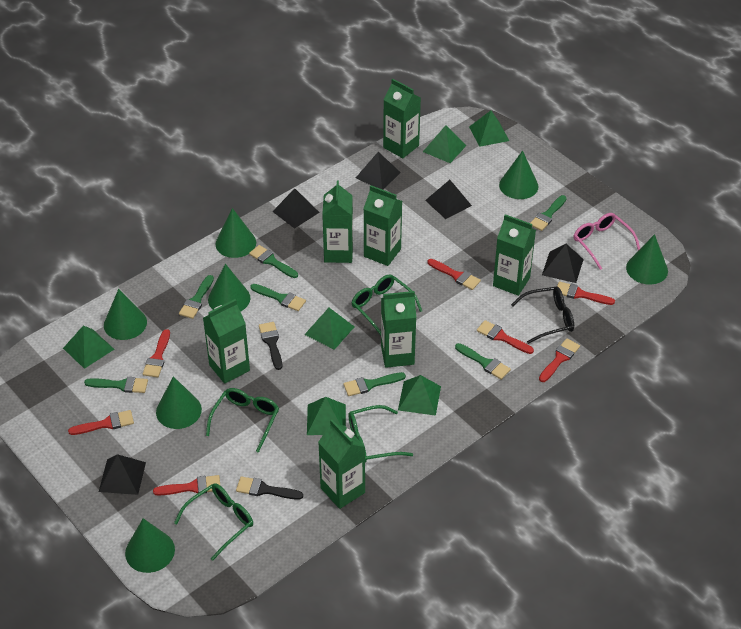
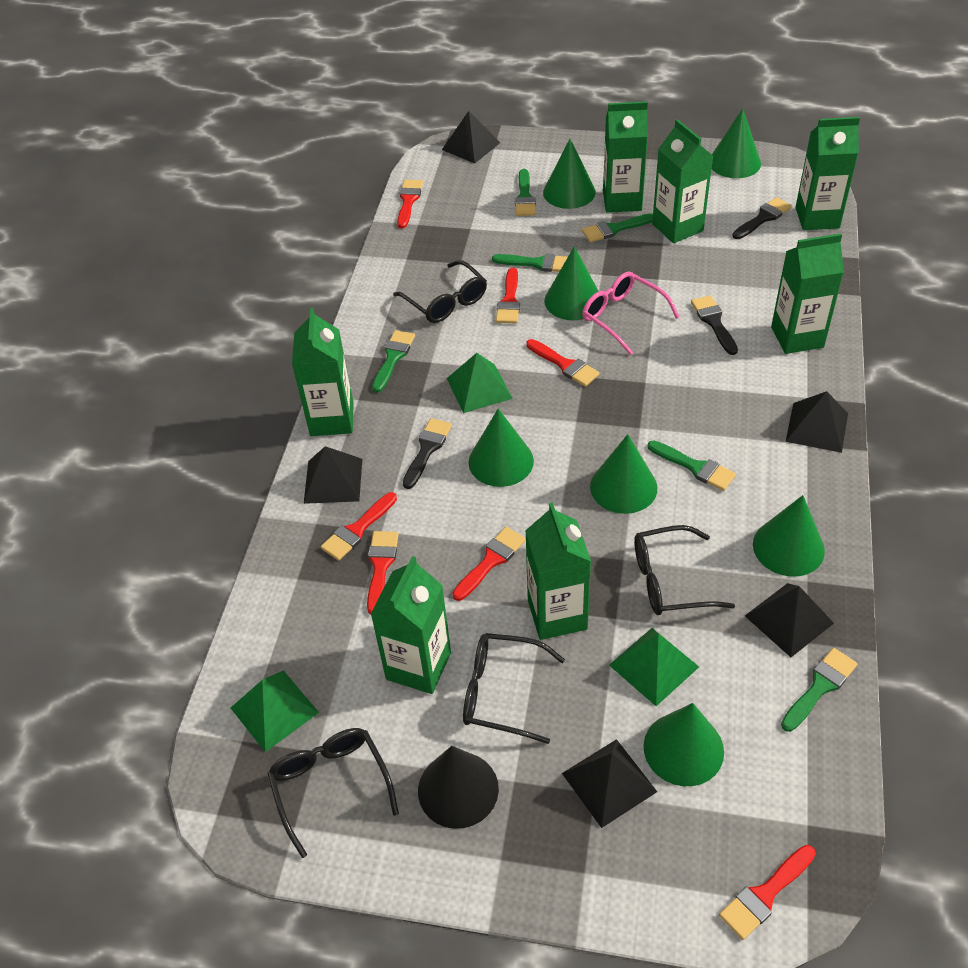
black brush: [236,476,303,500] [259,322,282,370] = 2 -> [403,418,452,489] [691,295,738,355] [732,197,792,239] = 3
black cone: none = 0 -> [418,746,499,829] = 1
black glasses: [511,286,574,344] = 1 -> [267,728,399,858] [393,260,487,323] [463,633,565,744] [634,525,735,615] = 4
green brush: [84,377,148,393] [179,275,214,319] [249,245,298,278] [250,284,306,311] [343,372,406,396] [455,343,511,380] [530,195,566,231] = 7 -> [372,330,415,393] [492,254,568,272] [515,169,536,216] [582,213,653,242] [648,440,736,491] [781,648,857,732] = 6
green glasses: [174,483,253,560] [206,388,279,453] [348,405,413,462] [351,274,422,335] = 4 -> none = 0
green pyramid: [63,325,114,369] [304,308,355,350] [307,397,346,435] [398,375,441,416] [423,125,467,163] [469,111,509,147] = 6 -> [231,670,319,752] [447,353,513,413] [609,628,699,706] = 3

